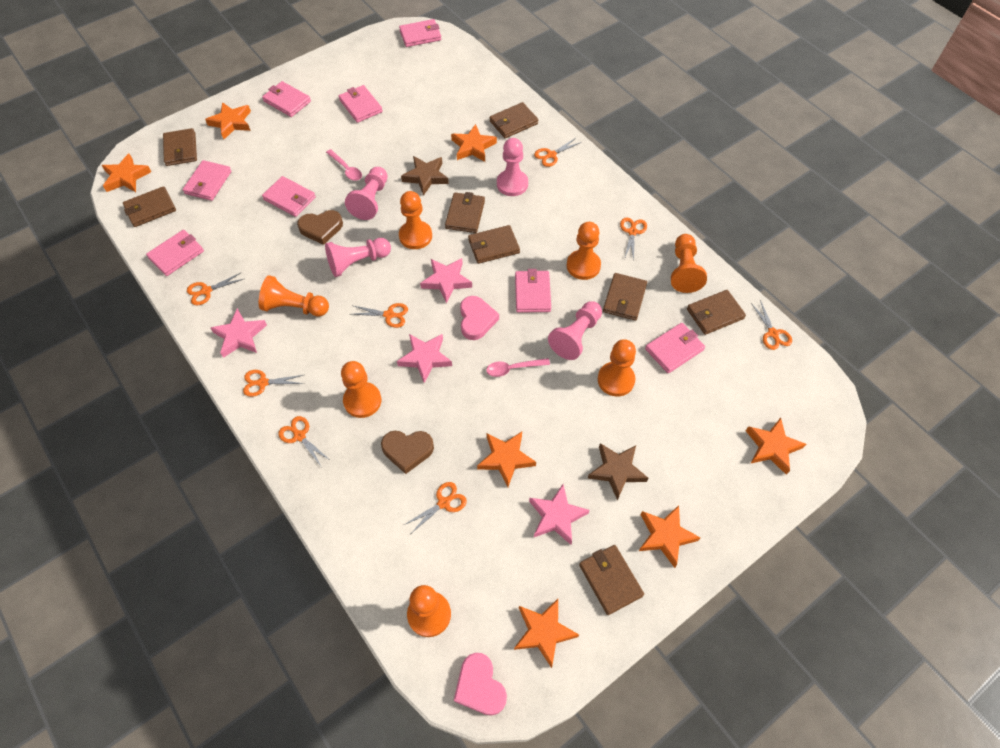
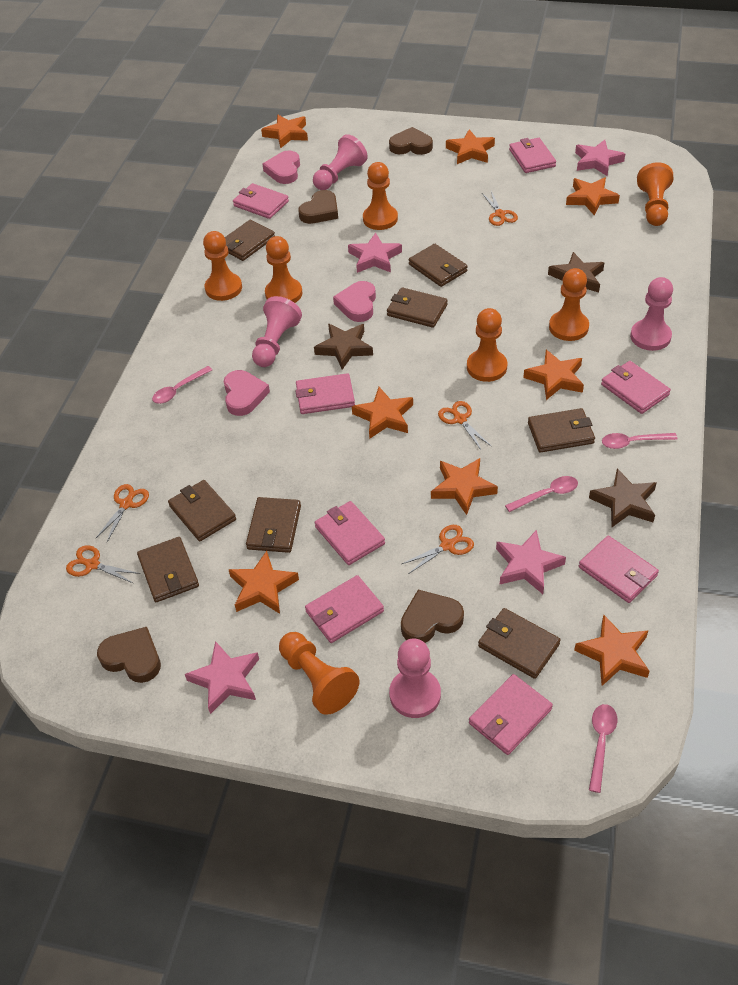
brown heart: [297,210,343,245] [381,431,434,474] = 2 -> [97,627,161,683] [298,190,338,224] [389,127,433,155] [401,590,464,643] = 4
brown star: [401,156,449,196] [588,443,648,501] = 2 -> [314,324,373,370] [548,252,604,292] [589,469,656,527] = 3
orange scissors: [187,272,243,305] [243,370,304,397] [278,416,331,466] [351,303,408,328] [404,482,467,532] [534,138,581,167] [620,217,647,261] [751,300,792,350] = 8 -> [66,545,140,583] [95,484,149,542] [402,525,474,573] [438,401,492,450] [482,191,518,226] = 5
orange star: [101,153,151,192] [205,102,251,139] [451,124,497,162] [477,432,536,487] [514,599,579,668] [639,505,701,568] [746,418,806,475] = 7 -> [228,551,299,614] [261,115,308,149] [352,387,413,439] [431,458,498,515] [446,130,495,164] [523,350,584,400] [566,177,620,215] [574,615,650,686] = 8
pink heart: [454,653,507,715] [460,296,499,340] = 2 -> [224,370,270,416] [262,150,300,184] [333,281,376,322] = 3
pink spoon: [326,149,362,181] [486,358,550,377] = 2 -> [152,366,212,404] [505,476,578,512] [589,704,617,793] [602,433,677,449] = 4

